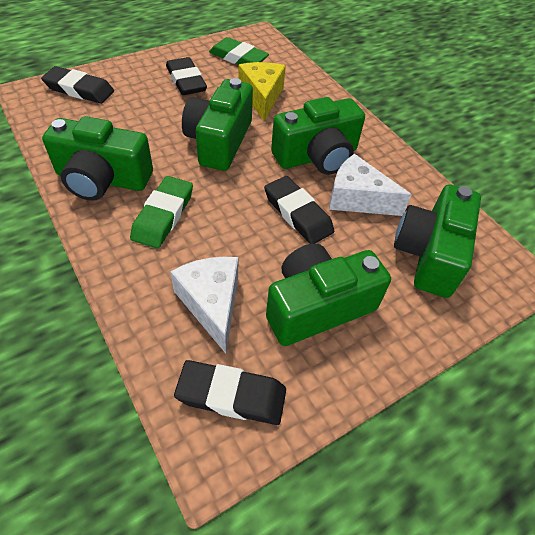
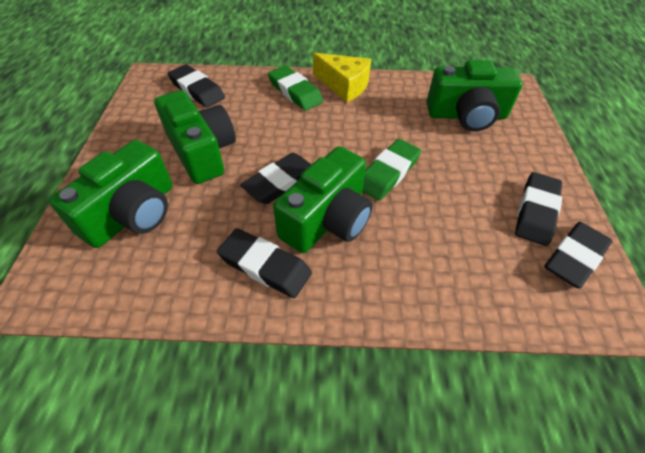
black eraser: [41,66,114,104] [166,57,207,95] [174,360,286,425] [264,176,334,244] = 4 -> [167,64,225,108] [217,228,312,298] [240,153,312,204] [515,172,562,246] [544,222,612,289] = 5
green camera: [42,116,153,201] [182,78,253,171] [266,243,391,346] [271,97,365,175] [394,184,481,298] = 5 -> [49,140,172,248] [154,90,236,184] [273,146,373,253] [426,60,523,132] = 4
white cheese: [170,257,238,354] [329,154,412,216] = 2 -> none = 0

